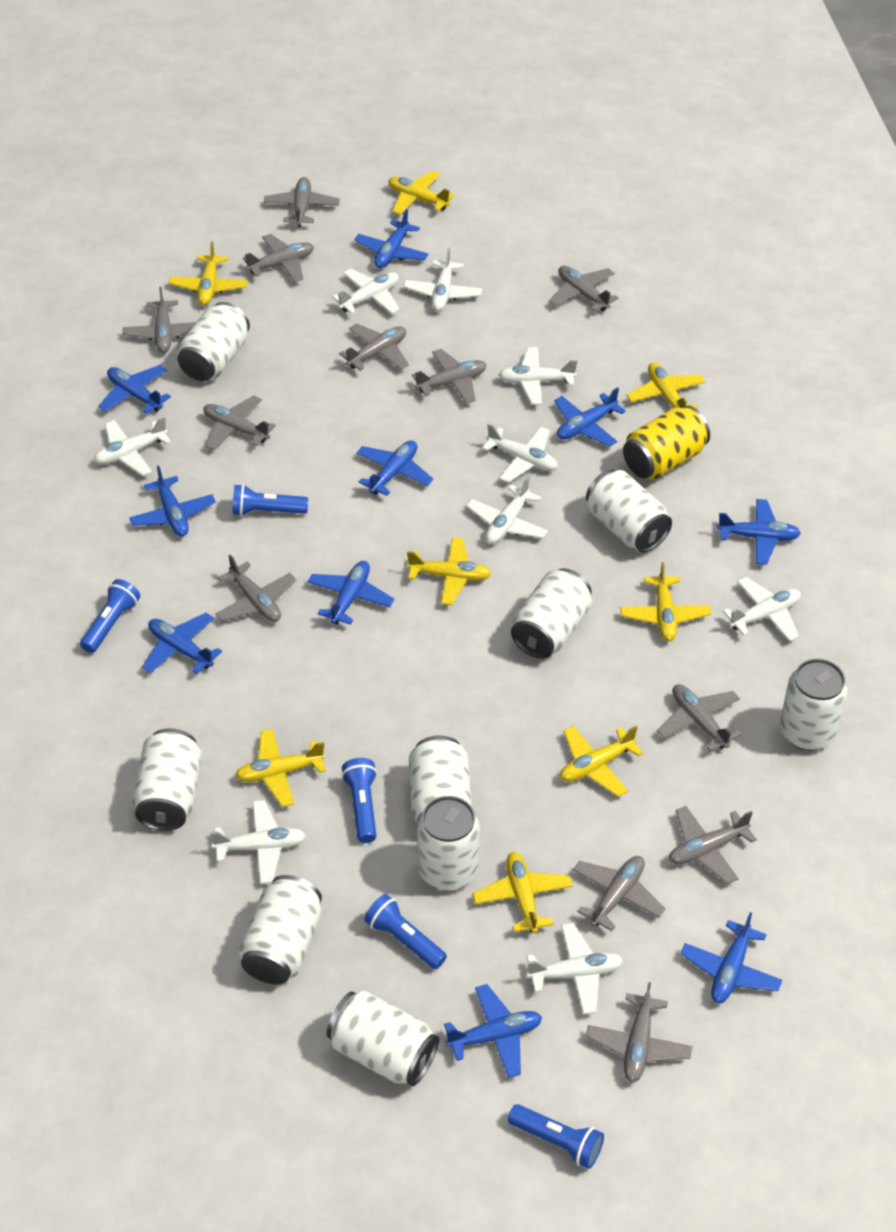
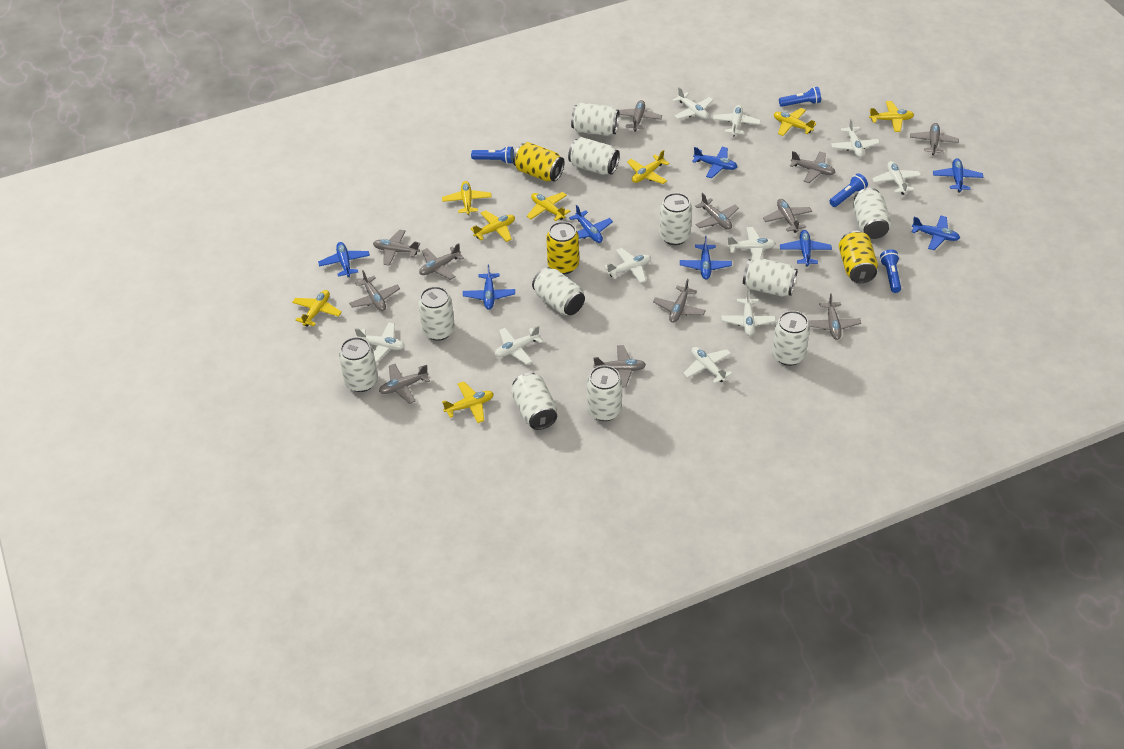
blue flashlight: [80,579,140,653] [232,484,308,516] [341,758,377,843] [364,894,447,969] [508,1104,604,1169] = 5 -> [471,146,514,164] [779,87,821,107] [829,174,868,207] [880,249,901,293] = 4
blue plane: [98,365,171,414] [129,465,216,537] [142,613,222,674] [308,561,394,624] [354,209,429,268] [356,440,434,496] [444,984,542,1078] [554,387,626,447] [681,912,782,1003] [717,499,801,565] = 10 -> [318,242,370,277] [463,265,515,309] [569,205,613,243] [680,236,732,279] [692,147,737,178] [780,230,832,267] [912,216,960,250] [933,158,983,192] = 8
white can: [132,728,202,831] [177,302,250,381] [238,875,322,984] [327,990,439,1086] [409,735,472,823] [417,796,480,890] [511,568,593,659] [586,470,672,553] [780,659,848,751] = 9 -> [339,337,378,392] [418,286,455,341] [511,373,557,430] [532,267,585,315] [568,137,620,175] [571,103,619,136] [587,365,622,421] [659,193,692,245] [743,257,798,297] [772,311,810,366] [853,188,891,239] = 11
white plane: [94,417,171,476] [210,800,306,884] [332,269,399,314] [403,247,482,311] [466,476,548,544] [482,423,558,483] [499,347,577,405] [526,923,623,1014] [723,577,801,641] = 9 -> [355,322,405,363] [495,326,543,365] [604,248,651,283] [673,87,713,119] [683,347,732,384] [713,105,761,137] [722,290,776,336] [727,227,776,259] [831,119,880,158] [872,161,921,195] = 10
yellow can: [623,406,710,480] = 1 -> [513,142,565,182] [546,221,579,274] [839,231,878,283] = 3

